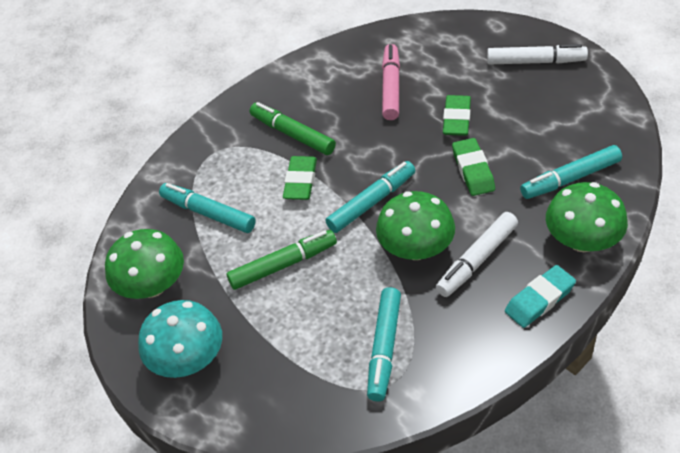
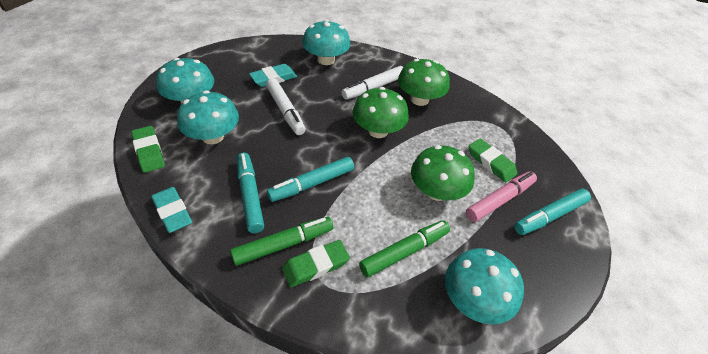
turquoise eraser: [505,265,576,328] = 1 -> [151,187,192,233] [249,64,297,87] = 2
turquoise marker: [159,183,256,233] [326,161,415,233] [367,287,401,401] [520,145,622,199] = 4 -> [237,153,264,233] [267,157,354,202] [514,189,591,235] = 3
turquoise mushroom: [138,300,222,378] = 1 -> [156,58,214,104] [177,91,239,144] [302,20,350,65] [445,248,524,324] = 4

